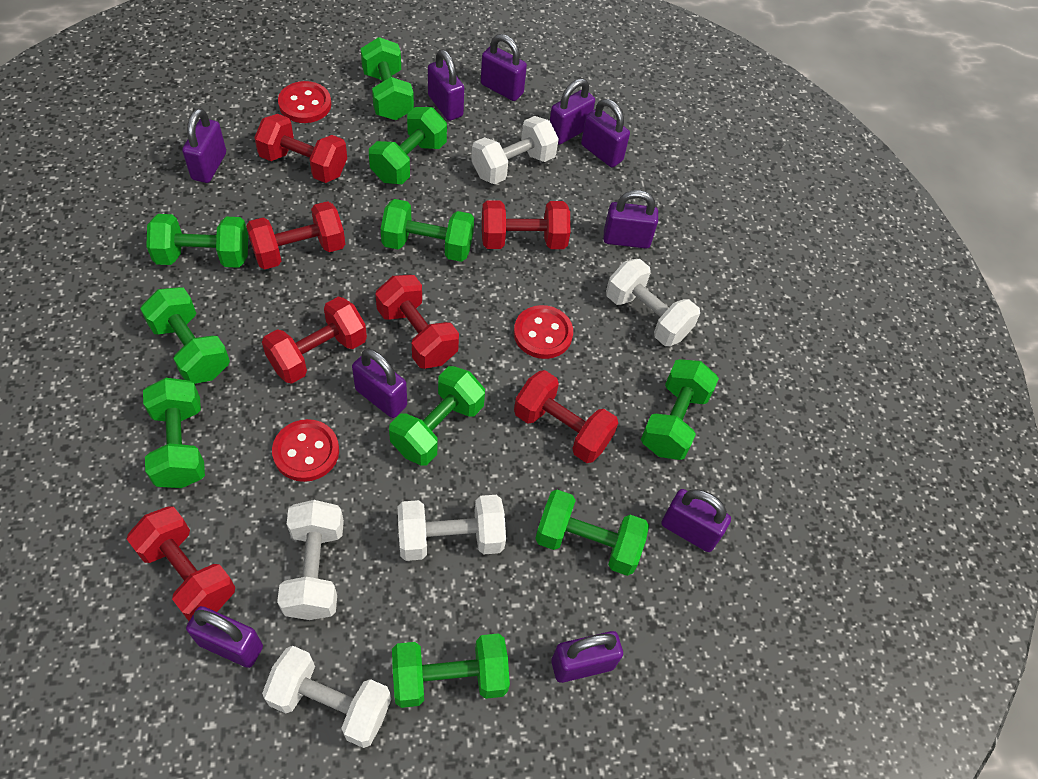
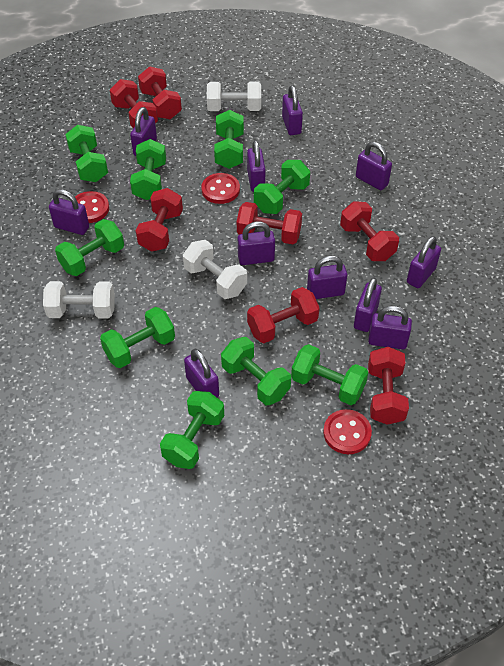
green dumbbell: [140,287,230,384] [143,378,205,488] [146,214,248,268] [361,37,414,120] [369,107,447,184] [381,199,474,262] [389,366,485,466] [392,633,510,708] [535,490,649,576] [641,359,719,460] = 10 -> [55,219,124,276] [65,125,108,182] [100,307,175,368] [130,139,166,200] [160,391,224,469] [214,110,244,169] [221,337,291,405] [254,160,310,214] [291,344,368,405] = 9
purple padlock: [182,108,226,183] [186,606,263,668] [352,349,407,418] [428,49,464,121] [481,34,527,101] [550,78,595,145] [551,631,623,683] [581,99,630,168] [603,190,658,249] [661,489,731,552] = 10 -> [49,189,89,235] [130,107,157,156] [184,349,219,398] [238,221,275,265] [247,140,265,192] [282,85,303,135] [307,256,347,299] [354,277,382,332] [356,142,392,190] [368,306,412,349] [407,236,441,288] = 11
white dumbbell: [262,646,391,748] [277,500,344,620] [397,495,506,561] [471,116,559,184] [606,259,700,346] = 5 -> [43,281,115,318] [183,240,247,299] [207,82,261,111] = 3

